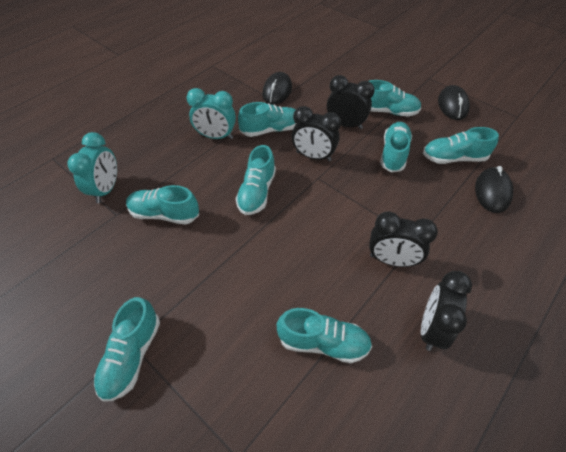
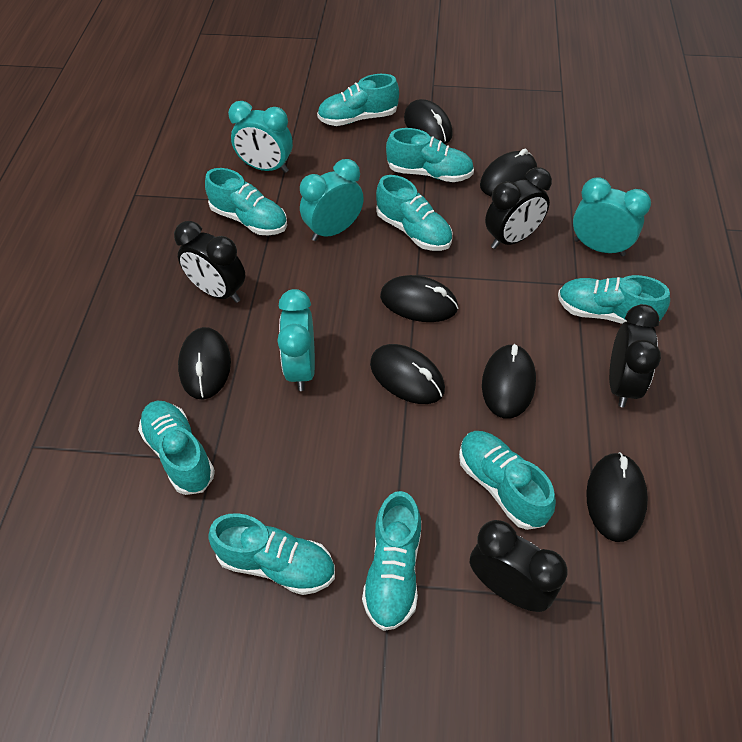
black mouse: [262,72,292,105] [438,85,470,120] [475,166,513,213] = 3 -> [178,327,231,400] [370,344,445,404] [380,275,458,322] [404,99,453,144] [480,149,537,197] [482,344,536,419] [586,452,648,542] = 7
turquoise clock: [68,132,117,203] [187,88,236,139] = 2 -> [228,101,293,173] [277,289,315,391] [300,159,364,241] [573,177,651,256] = 4
turquoise shoe: [94,297,160,402] [126,185,199,224] [236,145,276,215] [238,102,296,137] [277,308,372,363] [369,80,421,117] [380,122,412,172] [423,127,499,164] = 8 -> [138,401,215,495] [205,168,287,235] [208,513,335,595] [317,74,399,126] [362,491,421,631] [376,175,452,251] [386,128,474,182] [459,431,556,530] [558,275,670,324] = 9

